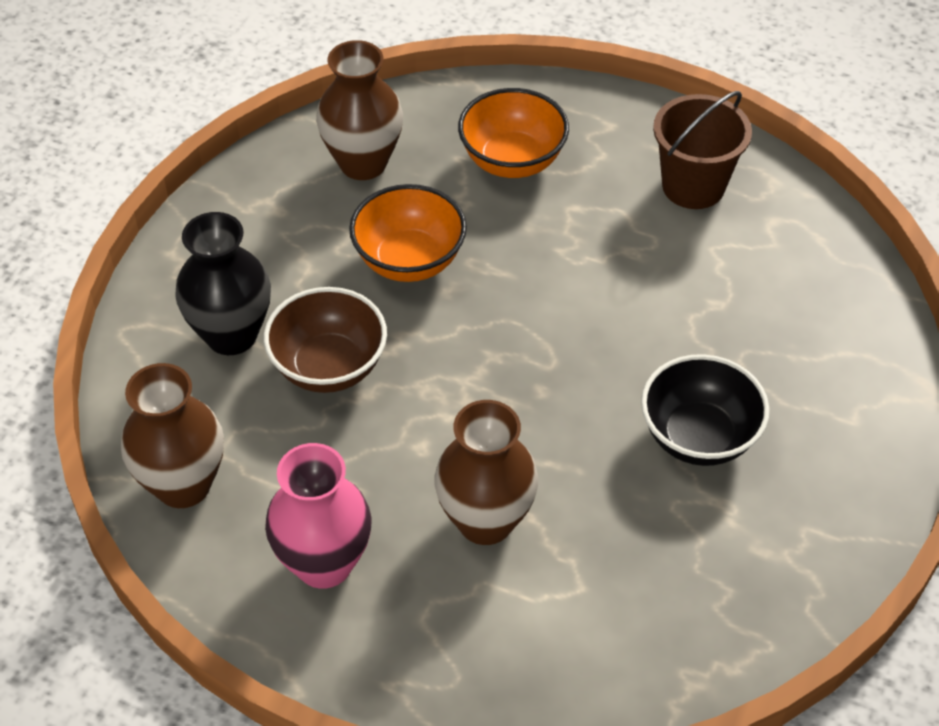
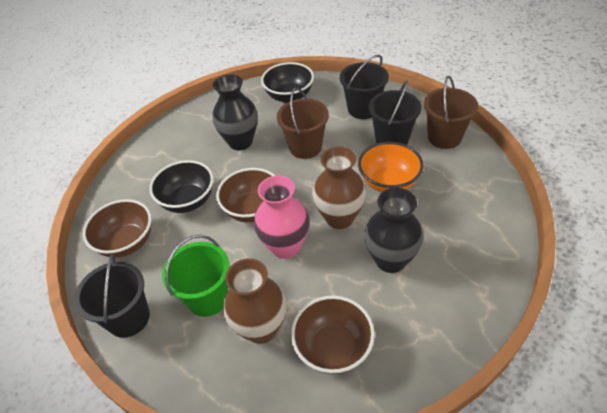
black bowl: [641,354,770,466] = 1 -> [149,160,214,213] [261,62,314,103] = 2
black bucket: none = 0 -> [74,255,150,338] [340,54,389,119] [369,80,422,145] = 3
black vase: [175,212,271,355] = 1 -> [212,74,258,150] [364,188,423,273] = 2
brown bowl: [264,287,387,393] = 1 -> [83,199,152,258] [216,168,276,222] [291,296,375,374] = 3
brown bucket: [653,91,752,209] = 1 -> [277,87,329,159] [424,76,478,149] = 2
brown vase: [121,363,224,508] [316,40,403,180] [434,400,538,545] = 3 -> [224,258,287,344] [312,146,366,229] = 2
green bucket: none = 0 -> [162,235,229,317] = 1
orange bowl: [349,184,467,282] [458,88,569,178] = 2 -> [358,142,424,193] = 1

